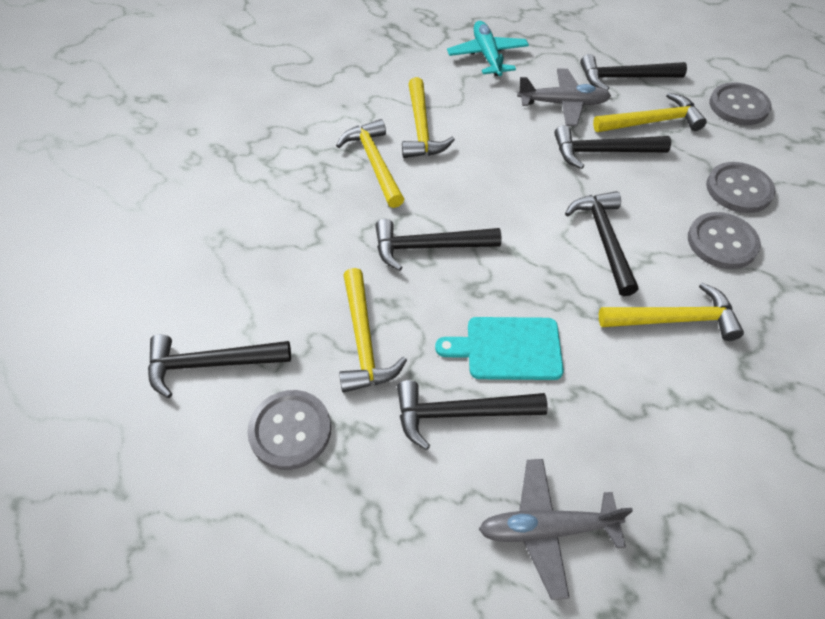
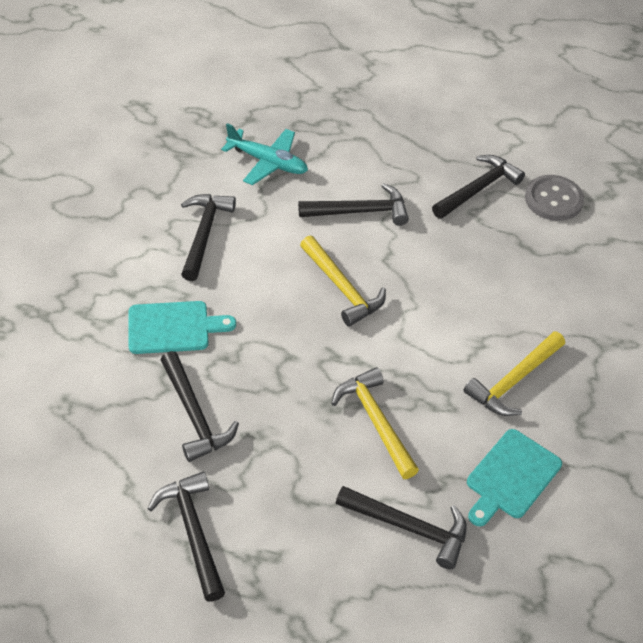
grey button: [247,390,331,470] [688,212,761,269] [706,162,775,213] [709,82,772,125] = 4 -> [525,175,584,221] = 1
grey plane: [479,459,633,600] [517,69,611,126] = 2 -> none = 0
turquoise cutting board: [435,317,564,380] = 1 -> [128,301,236,354] [467,429,562,527] = 2
yellow hammer: [336,119,404,208] [339,268,407,393] [402,77,455,158] [593,93,707,132] [599,283,744,341] = 5 -> [300,235,386,326] [331,368,419,479] [463,331,565,416] = 3

